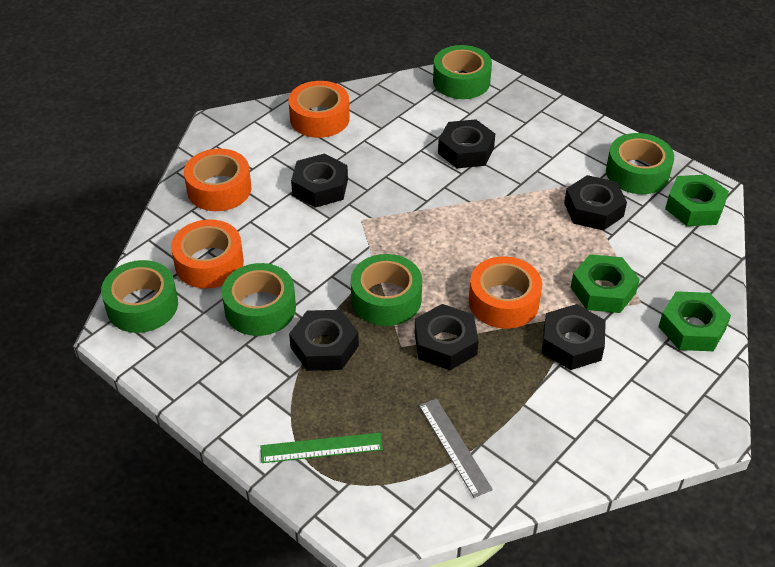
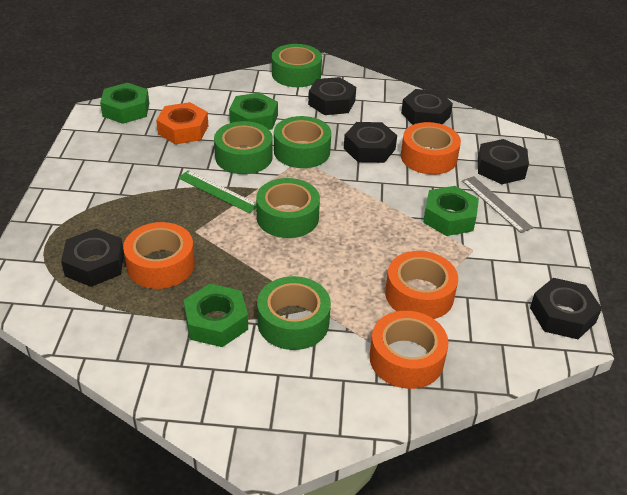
green nut: [571,254,640,313] [659,291,731,351] [665,175,729,226] = 3 -> [100,83,149,124] [183,284,248,347] [229,92,278,130] [423,186,479,236] = 4
orange nut: none = 0 -> [156,102,208,144] = 1

